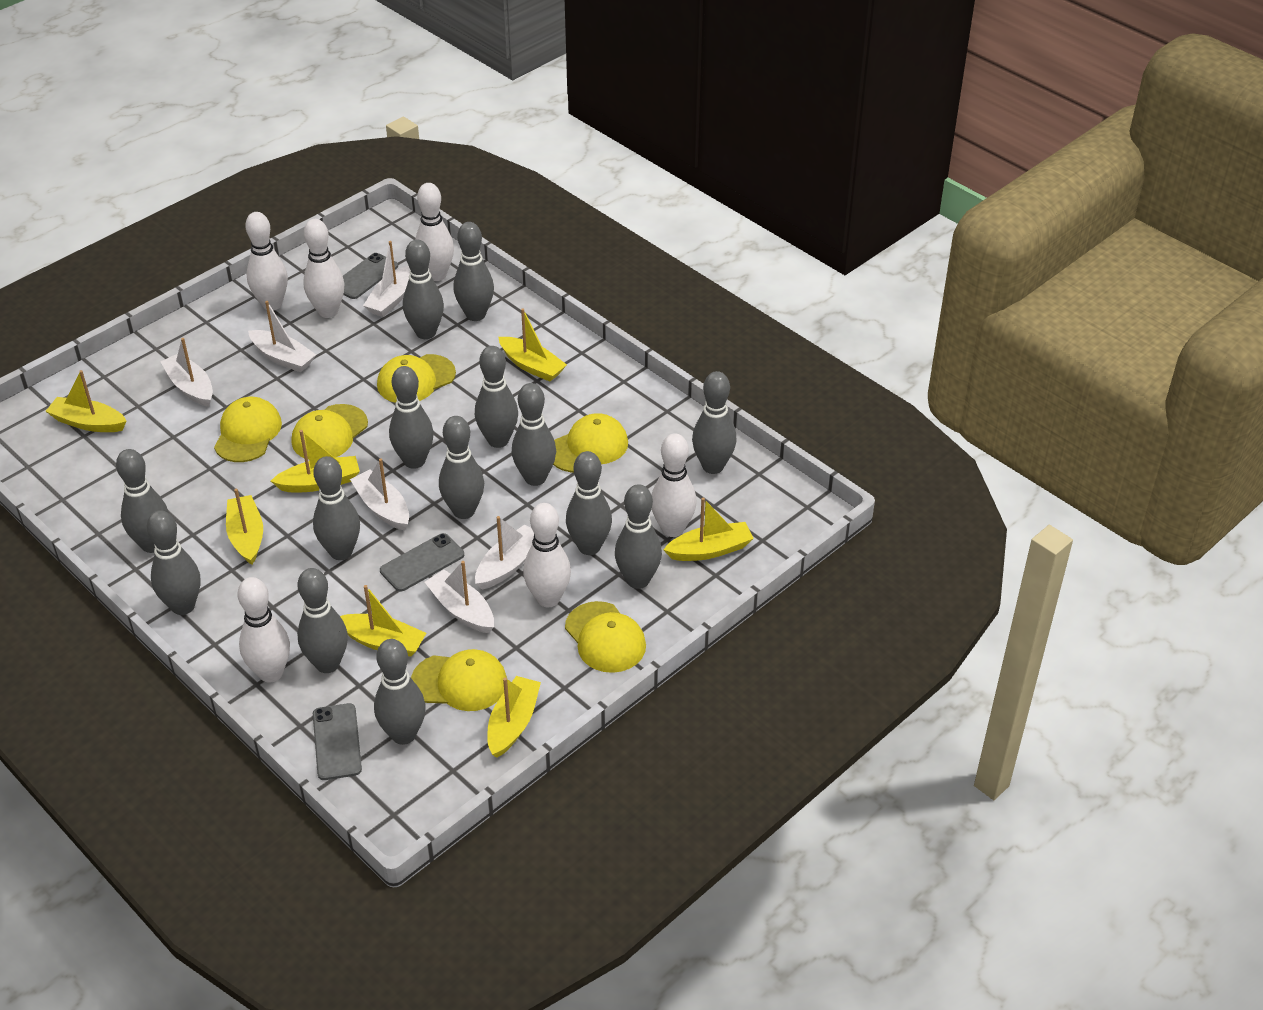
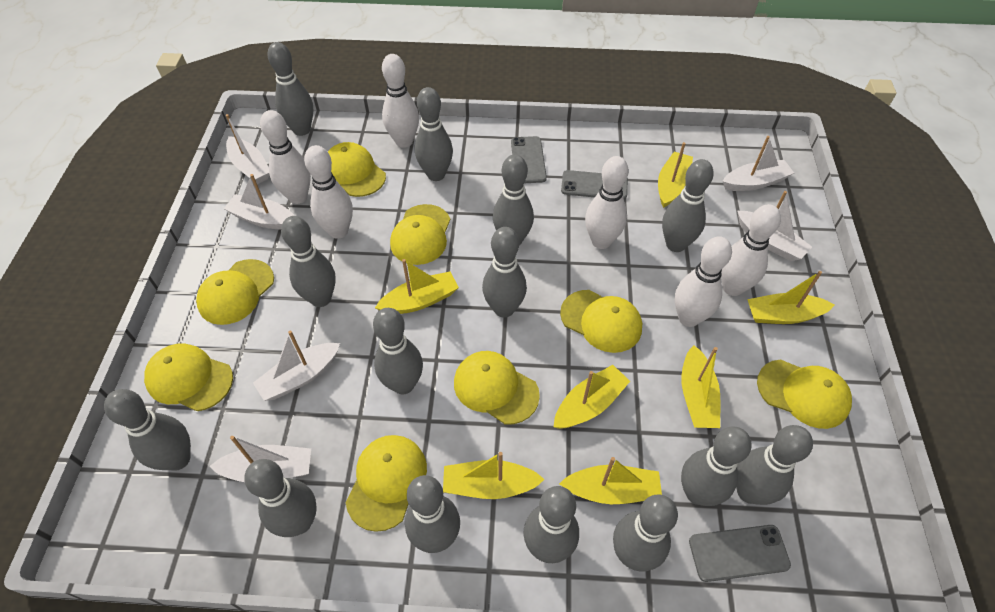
yellow cap: [214,397,282,462] [292,404,368,460] [377,354,456,403] [411,649,507,711] [553,413,628,472] [565,601,646,673] = 6 -> [144,344,233,411] [196,259,274,325] [328,142,386,197] [345,435,427,532] [390,204,450,265] [454,351,540,425] [560,290,642,353] [757,359,852,429] = 8

